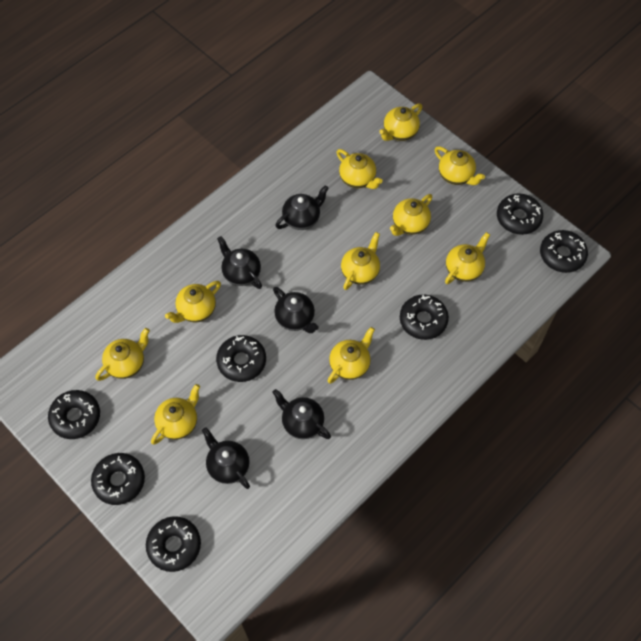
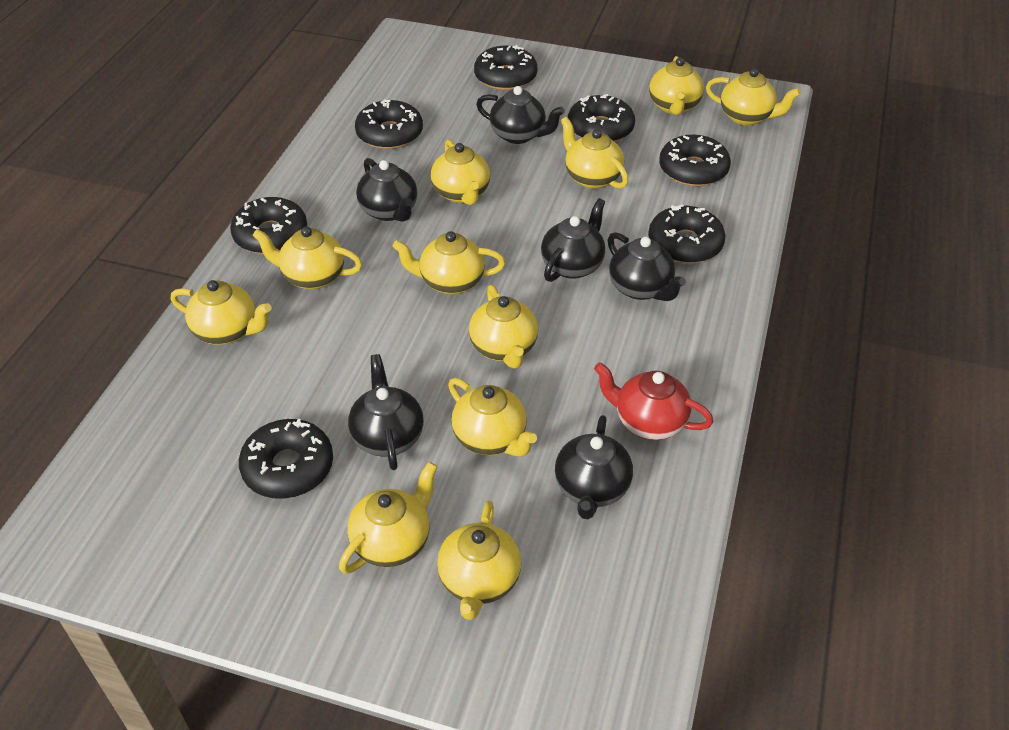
black teapot: [202,427,250,489] [217,236,262,289] [272,389,331,439] [273,287,319,333] [275,185,329,230] = 5 -> [348,354,424,470] [356,158,417,222] [476,86,564,144] [541,198,605,282] [555,415,633,519] [608,232,686,301] = 6
red teapot: none = 0 -> [594,362,713,440] = 1
yellow teapot: [96,328,150,381] [151,384,200,445] [165,281,221,323] [328,327,375,384] [336,149,382,189] [341,232,380,290] [379,103,422,141] [390,194,432,236] [435,146,485,185] [445,232,490,284] = 10 -> [171,280,271,345] [252,227,362,290] [339,462,438,574] [392,231,506,294] [431,139,490,205] [437,501,521,620] [448,378,537,456] [469,285,538,369] [561,117,629,189] [649,56,704,115] [706,68,801,126] = 11

